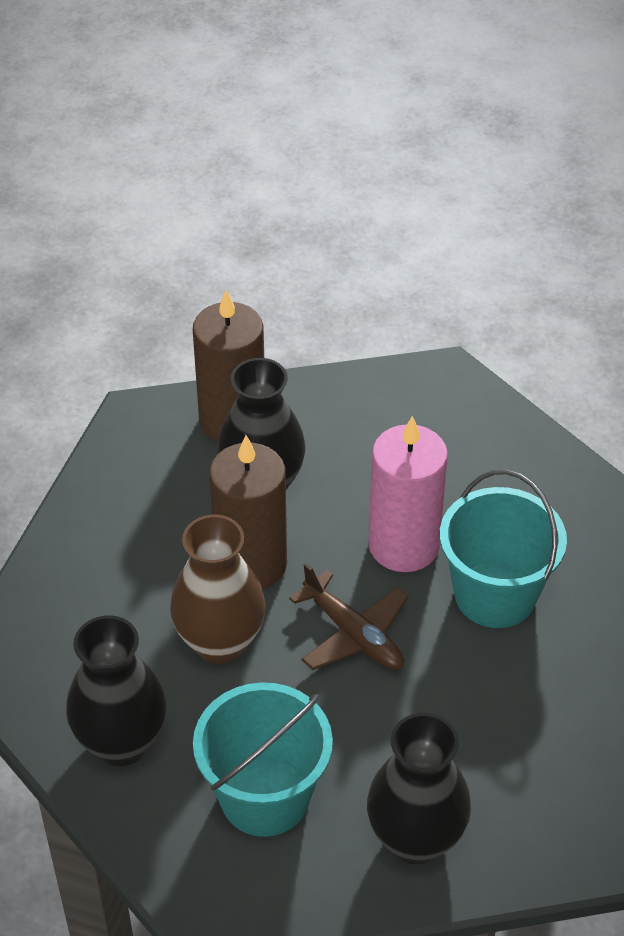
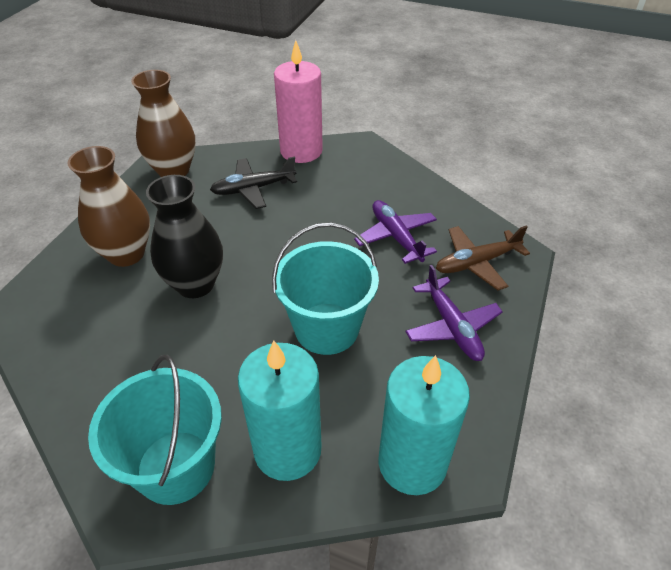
black plane: none = 0 -> [210,157,297,209] = 1
black vase: [66,615,166,766] [218,358,306,490] [367,713,471,864] = 3 -> [146,175,223,298] = 1
brown candle: [193,290,264,442] [209,435,287,589] = 2 -> none = 0
brown vase: [170,515,266,664] = 1 -> [68,146,150,267] [131,70,195,177] = 2
purple plane: none = 0 -> [354,200,437,264] [405,265,503,361] = 2
turquoise candle: none = 0 -> [238,340,322,481] [378,355,470,495] = 2

